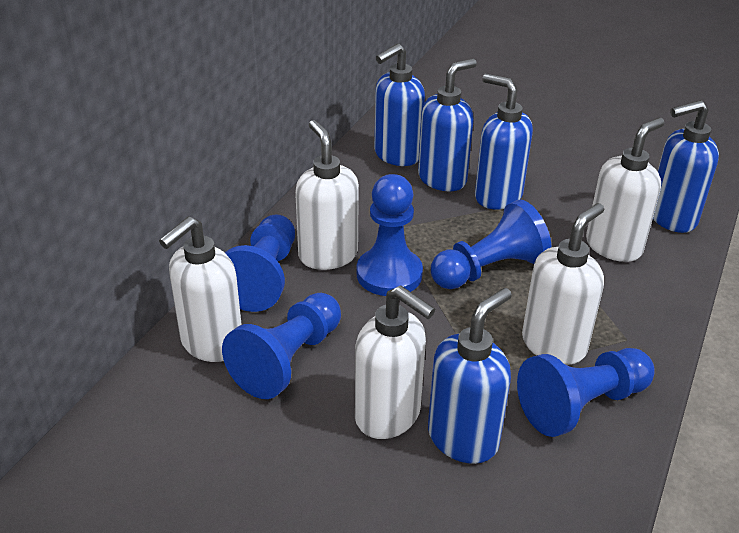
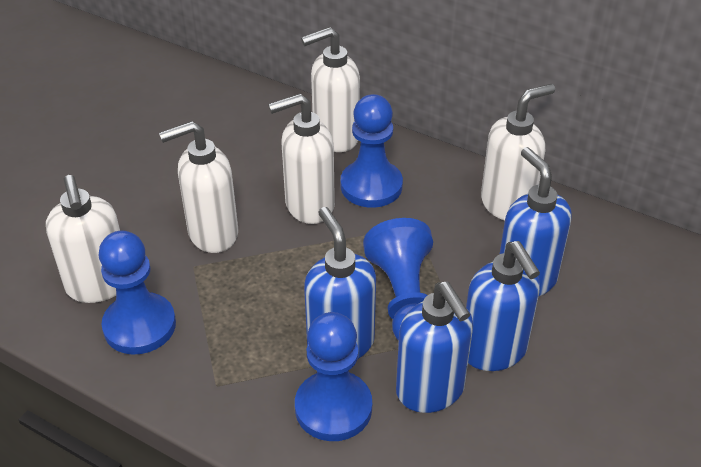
blue pawn: [222,293,341,399] [225,214,295,312] [356,174,423,296] [431,199,551,289] [517,348,655,437] = 5 -> [99,230,176,355] [295,312,372,441] [341,94,403,208] [363,218,433,341] = 4
blue soap dispenser: [374,44,425,166] [418,59,477,191] [428,288,512,464] [475,73,533,210] [653,100,719,233] = 5 -> [304,207,376,359] [396,281,473,413] [466,241,540,371] [500,147,572,296] = 4

